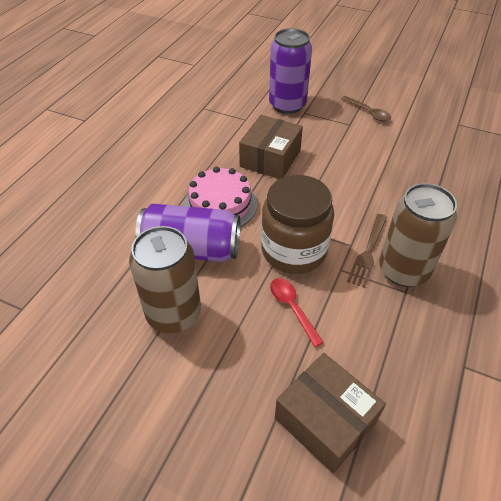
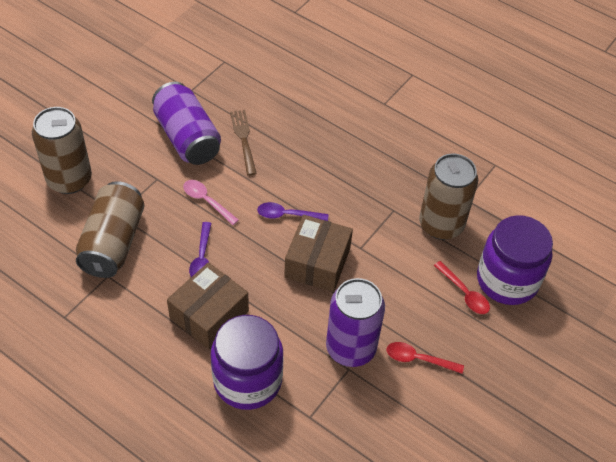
brown can: [129,226,201,333] [379,183,457,287] = 2 -> [32,107,92,194] [76,181,145,278] [419,154,478,240] = 3
brown jar: [261,175,334,274] = 1 -> none = 0
brown spoon: [341,96,391,121] = 1 -> none = 0
pink cake: [184,167,257,227] = 1 -> none = 0
pink spoon: none = 0 -> [183,180,239,225] = 1
purple jar: none = 0 -> [211,315,283,410] [477,215,553,305] = 2
purple spoon: none = 0 -> [189,222,211,277] [257,202,328,221] = 2
red spoon: [270,278,324,347] = 1 -> [387,342,464,374] [434,261,490,314] = 2

